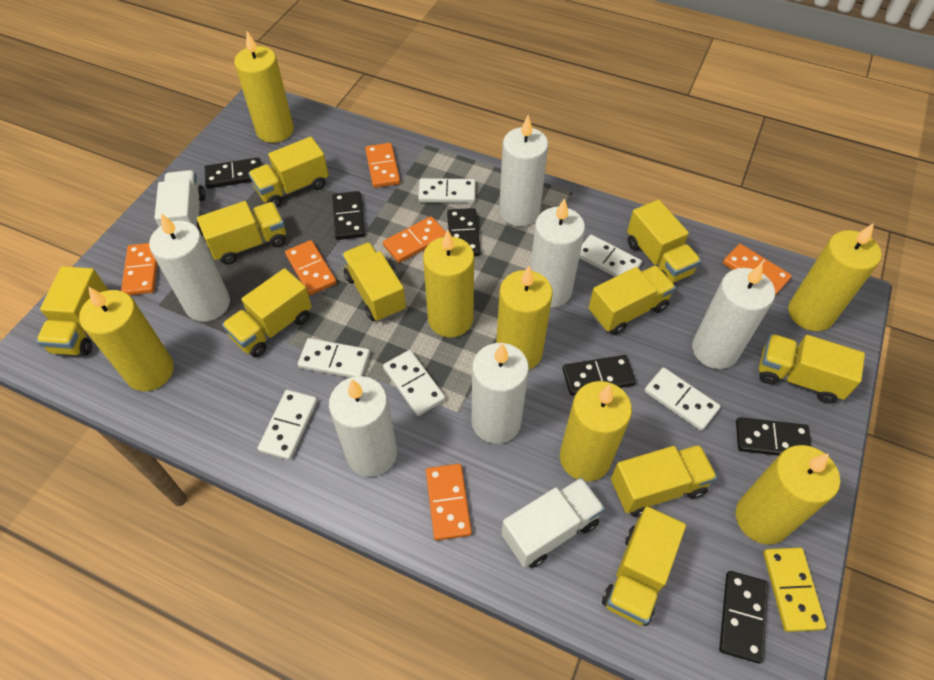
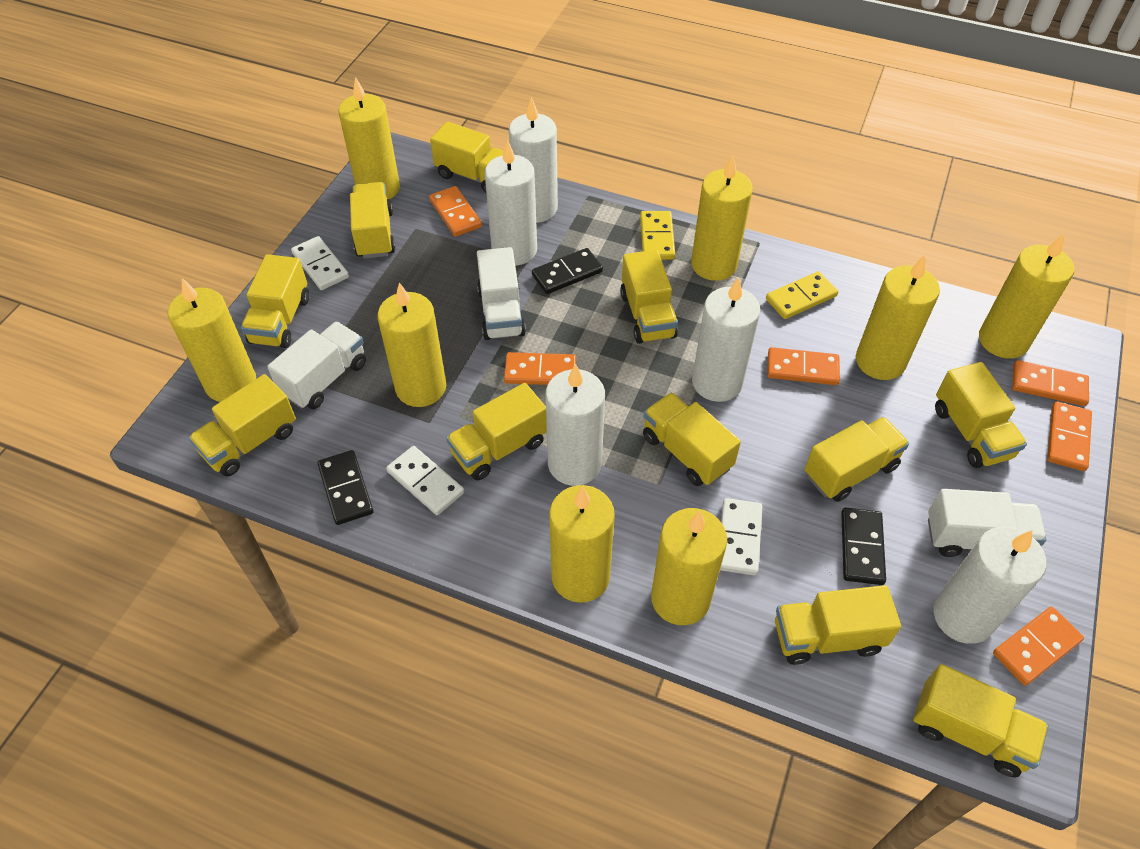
black domino: [205,157,261,189] [332,191,365,240] [447,208,480,256] [562,355,636,396] [719,571,768,664] [736,417,812,456] = 6 -> [317,450,374,525] [532,248,603,294] [841,508,886,585] = 3
white candle: [149,213,230,322] [329,376,397,477] [472,343,529,444] [499,115,549,226] [530,198,585,308] [692,263,775,369] = 6 -> [485,139,537,266] [509,97,558,223] [545,363,605,486] [692,277,760,402] [934,526,1046,644] = 5
white domino: [258,390,317,460] [298,338,370,378] [383,350,445,416] [418,178,475,203] [579,235,642,277] [644,367,721,431] = 6 -> [291,236,349,290] [386,446,464,515] [720,498,763,576] = 3
white truck: [155,170,205,236] [502,478,605,568] = 2 -> [267,321,366,409] [477,247,526,340] [928,489,1046,557] = 3
yellow candle: [79,286,174,391] [234,31,294,143] [423,230,474,337] [496,266,553,370] [560,381,632,482] [736,445,840,544] [788,223,882,331] = 7 -> [168,278,256,402] [338,77,400,199] [377,283,446,407] [549,485,615,603] [651,508,727,625] [691,155,753,281] [856,255,940,380] [979,233,1074,359] = 8
yellow domino: [763,547,826,632] = 1 -> [640,211,675,260] [766,271,838,319] = 2
yellow truck: [36,266,108,356] [197,201,286,265] [222,268,312,358] [248,137,329,207] [342,242,406,322] [589,265,676,335] [602,506,686,626] [611,445,717,517] [627,200,701,283] [759,334,865,403] = 10 -> [188,374,296,477] [241,254,309,348] [350,182,395,259] [430,121,503,193] [446,383,547,480] [620,250,678,344] [643,392,741,486] [775,585,901,665] [805,417,909,502] [913,664,1049,777] [935,362,1027,468] = 11

